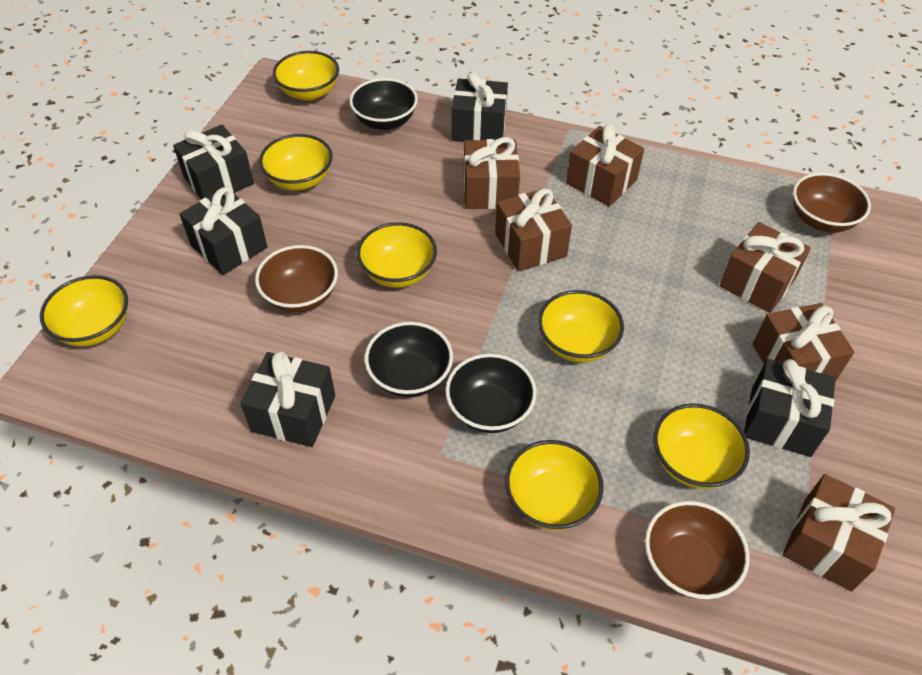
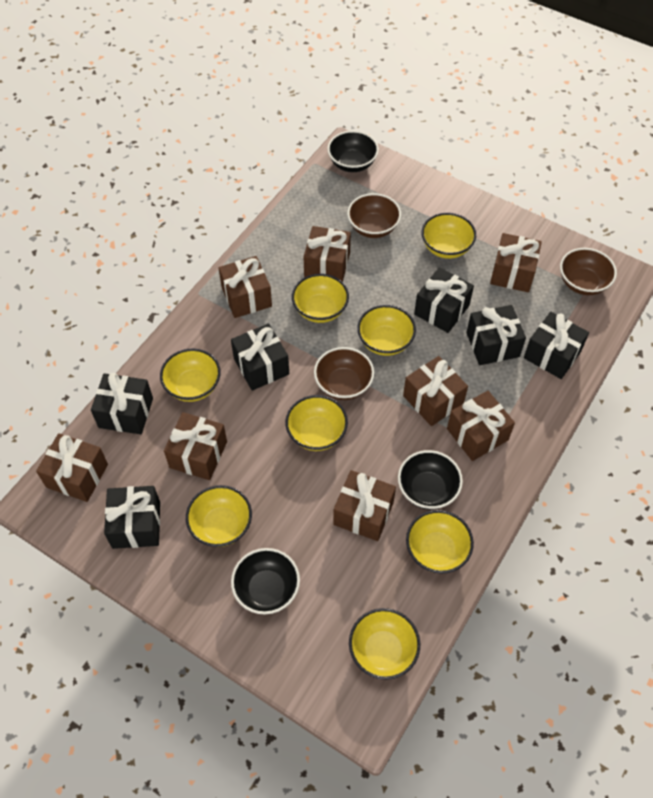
black gift: [173,125,254,199] [180,187,268,275] [240,351,335,447] [452,72,508,142] [744,359,836,457] = 5 -> [91,373,153,434] [104,486,160,549] [231,324,289,391] [414,267,474,333] [466,305,526,365] [524,312,589,379] = 6
brown gift: [464,137,520,209] [495,188,572,272] [566,124,644,207] [720,222,811,313] [753,303,854,381] [783,474,895,591] = 6 -> [36,433,108,502] [164,412,227,480] [219,256,272,318] [304,226,351,282] [333,470,396,541] [403,356,468,426] [447,391,515,461] [490,233,542,292] = 8
yellow bowl: [40,275,128,347] [259,134,333,191] [273,51,339,101] [357,222,437,288] [505,440,604,530] [538,290,624,362] [653,403,750,489] = 7 -> [160,348,221,402] [186,485,252,547] [285,395,348,451] [292,274,349,323] [349,608,420,680] [357,305,416,356] [406,510,474,574] [422,213,476,259] = 8

